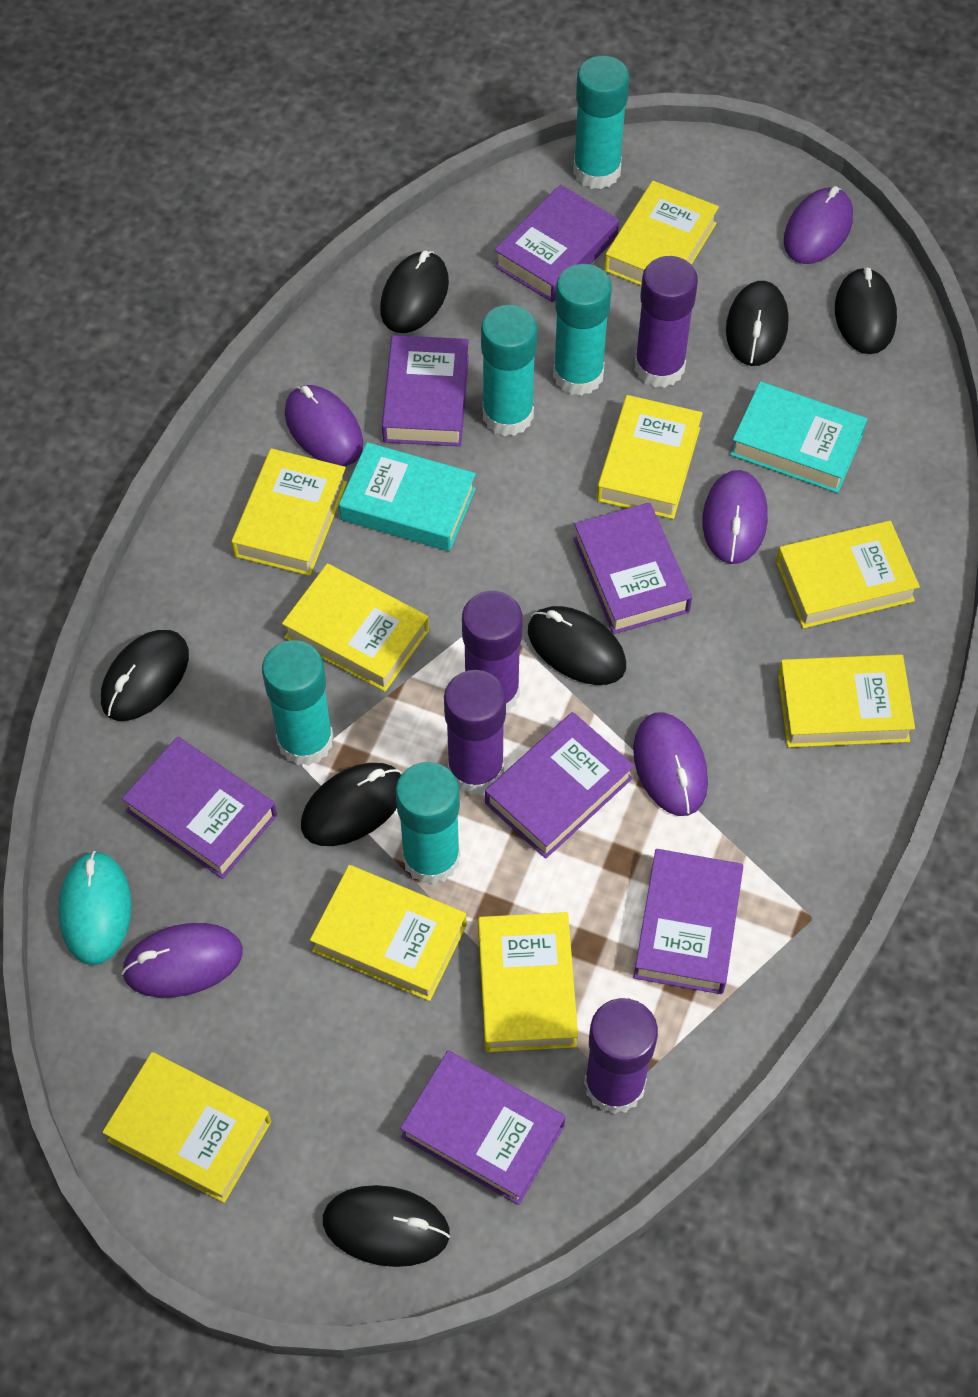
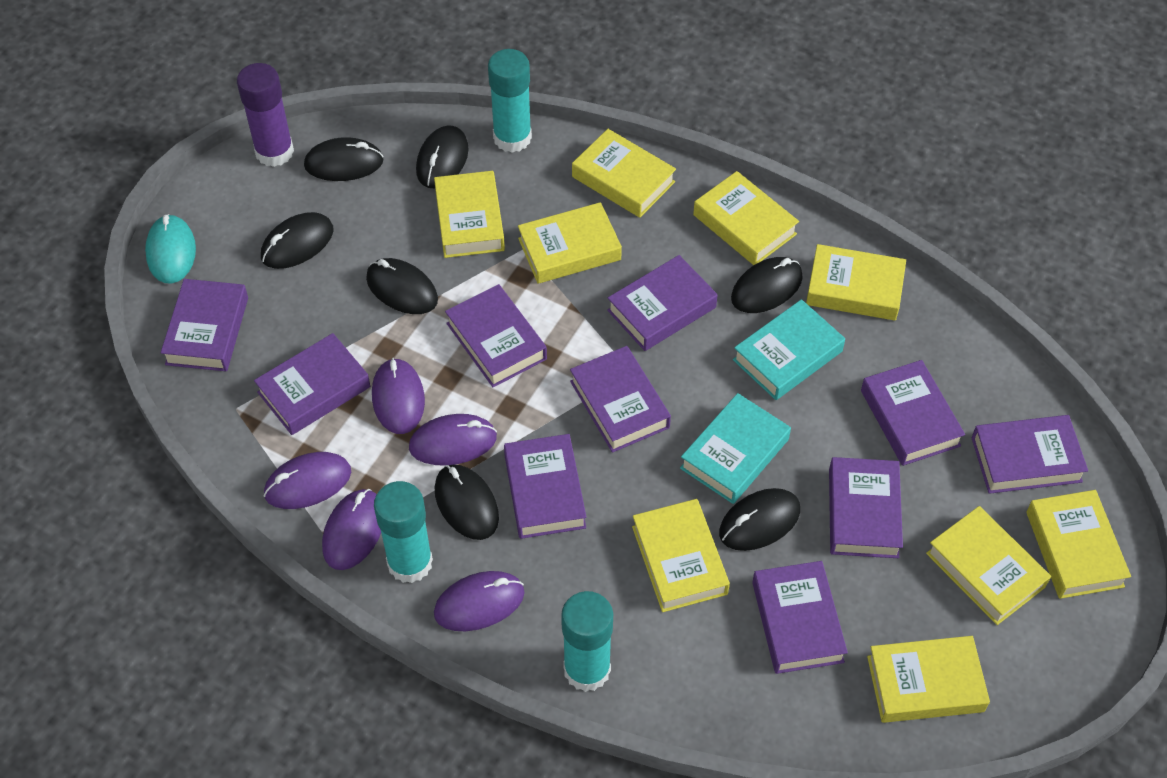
purple book: [122,737,277,879] [382,335,469,446] [400,1051,565,1205] [485,712,634,859] [494,185,619,302] [573,502,692,634] [634,849,743,994] = 7 -> [161,279,248,371] [254,333,370,435] [445,284,547,387] [504,434,586,539] [570,346,671,453] [607,255,718,351] [752,561,848,674] [829,457,903,558] [861,360,965,466] [972,415,1088,494] = 10
purple glue stick: [444,670,506,795] [462,591,523,713] [584,998,658,1115] [635,256,698,388] = 4 -> [237,63,294,167] = 1
turquoise glue stick: [262,640,333,766] [395,762,460,885] [481,305,537,436] [553,264,612,396] [573,56,629,189] = 5 -> [374,481,433,583] [488,49,532,153] [561,591,613,692] = 3

